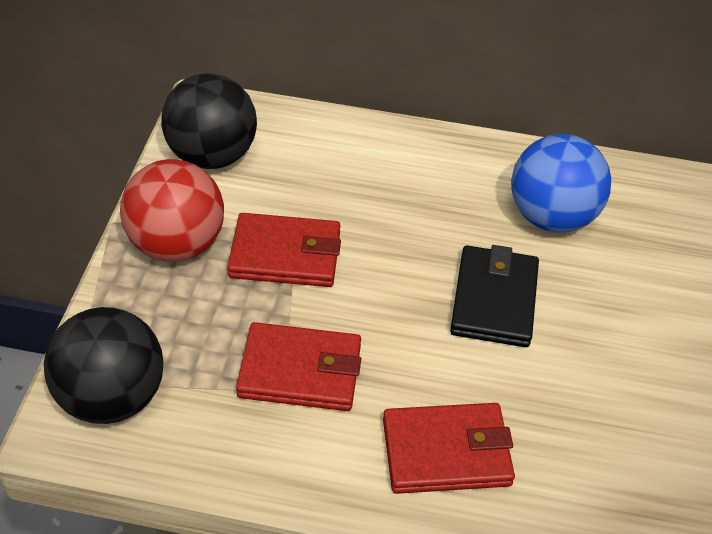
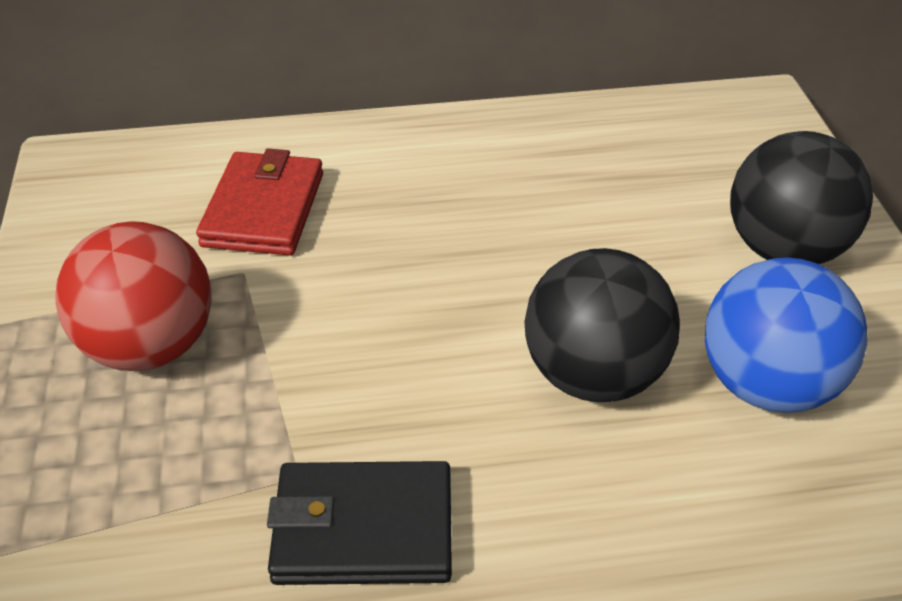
red wallet: [227,213,341,287] [236,322,361,411] [383,403,515,494] = 3 -> [196,148,323,255] = 1

